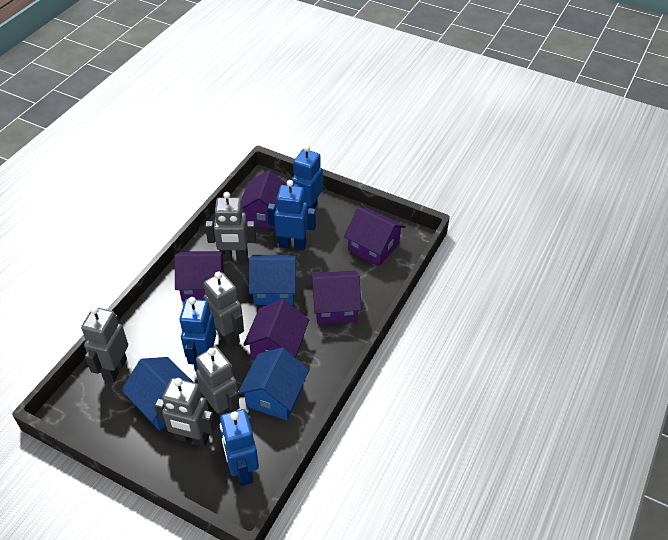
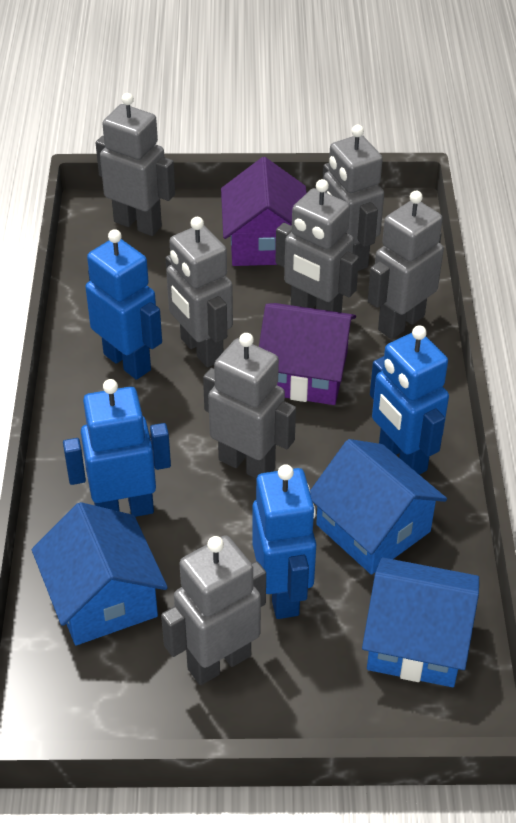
grey robot: [81,306,128,382] [154,378,216,447] [196,346,240,416] [203,272,244,347] [205,192,256,261] = 5 -> [96,93,175,236] [161,535,266,685] [166,217,233,368] [203,333,296,479] [276,179,359,313] [323,125,384,271] [368,191,444,339] = 7
purple house: [174,251,225,301] [241,170,287,229] [243,299,309,360] [311,271,362,324] [344,207,406,266] = 5 -> [221,157,307,266] [259,303,356,405] = 2

